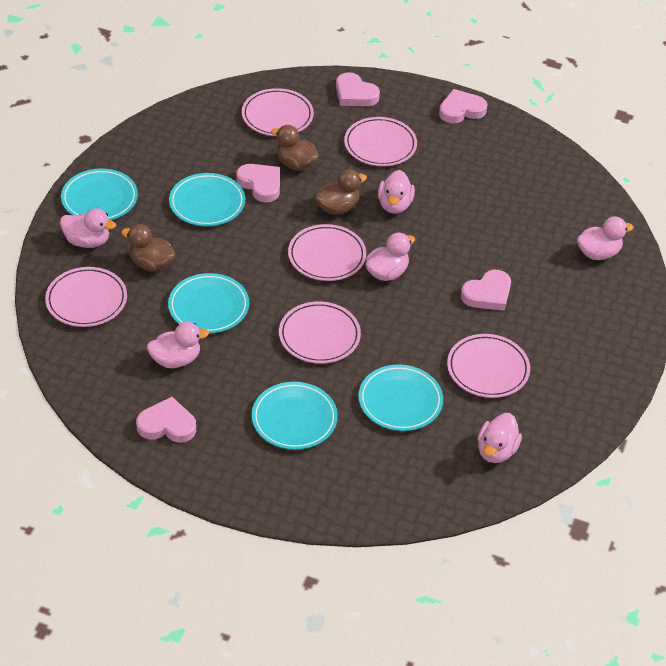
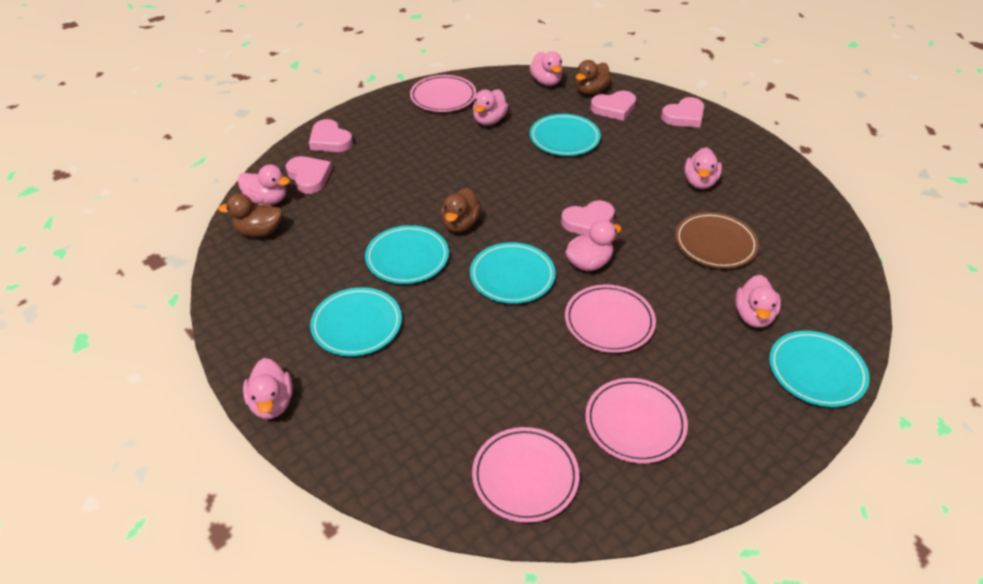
brown plate: none = 0 -> [675,212,759,269] = 1
pink duck: [60,208,116,248] [147,322,209,368] [365,233,415,281] [378,170,415,214] [477,413,522,463] [577,216,634,260] = 6 -> [238,164,290,205] [243,358,293,419] [473,89,509,126] [529,51,563,86] [565,220,622,271] [684,147,722,189] [735,275,781,328] = 7
pink plate: [45,267,127,327] [242,88,314,136] [279,301,361,364] [288,224,366,281] [344,117,417,166] [447,334,530,398] = 6 -> [410,75,476,112] [472,427,579,523] [565,284,656,353] [585,378,688,463] = 4

